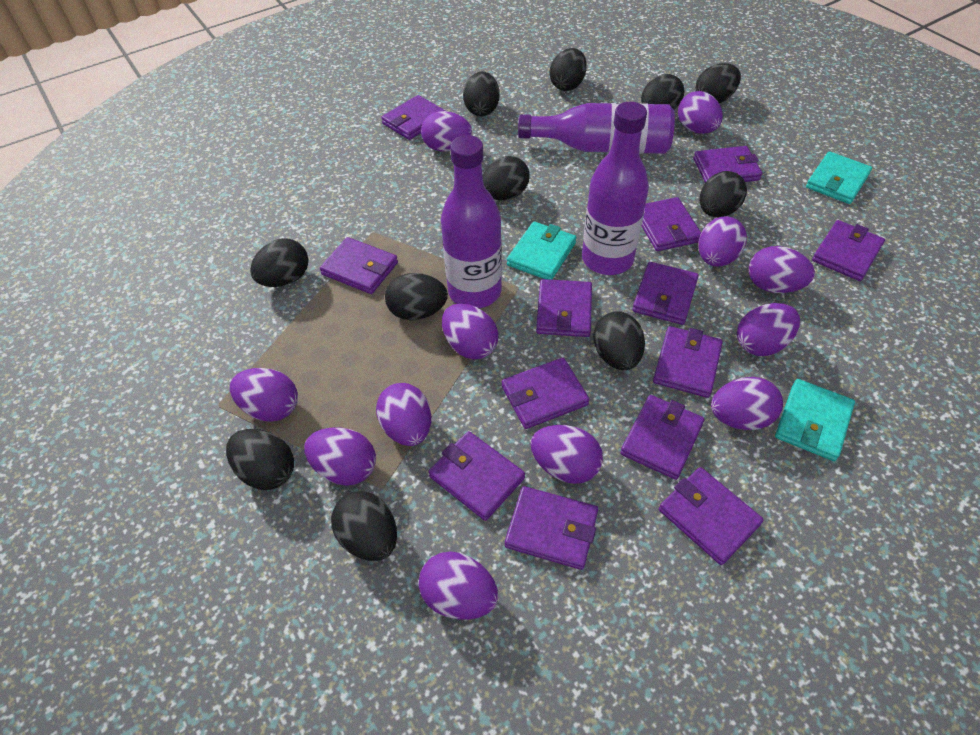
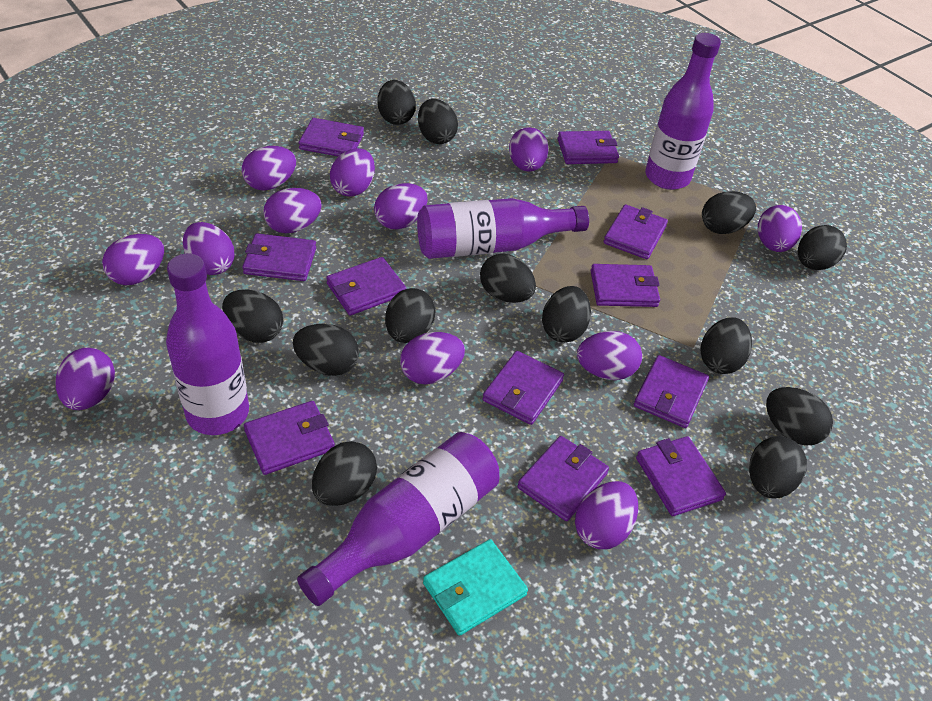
black egg: [226,429,294,490] [250,238,308,287] [331,491,397,561] [385,273,448,320] [463,71,500,116] [483,156,529,200] [550,48,587,91] [593,311,645,370] [641,74,684,110] [696,63,741,103] [700,171,747,217] = 11 -> [222,290,283,343] [293,324,359,376] [312,441,377,506] [377,80,416,125] [385,288,436,343] [418,99,458,144] [480,254,536,303] [542,286,591,342] [700,317,752,374] [702,191,756,234] [749,436,807,499] [766,387,833,446] [798,225,847,270] = 13
purple bottle: [441,135,502,308] [518,103,675,154] [582,102,649,275] = 3 -> [166,254,249,435] [297,432,499,606] [417,198,589,259] [645,33,721,190] = 4
purple wallet: [320,237,398,294] [381,95,445,140] [428,431,525,521] [502,358,589,429] [505,486,598,570] [536,279,592,337] [620,395,705,480] [632,262,699,325] [642,197,701,251] [653,326,723,398] [659,467,764,565] [693,146,762,183] [812,220,885,281] = 13 -> [242,233,316,281] [244,401,335,475] [299,118,364,156] [326,257,407,315] [483,351,564,425] [517,436,609,521] [557,131,619,164] [591,264,660,307] [604,204,668,259] [634,355,709,428] [636,436,726,516] = 11
turquoise wallet: [507,222,577,280] [775,379,855,461] [806,152,872,204] = 3 -> [423,539,528,636] = 1

